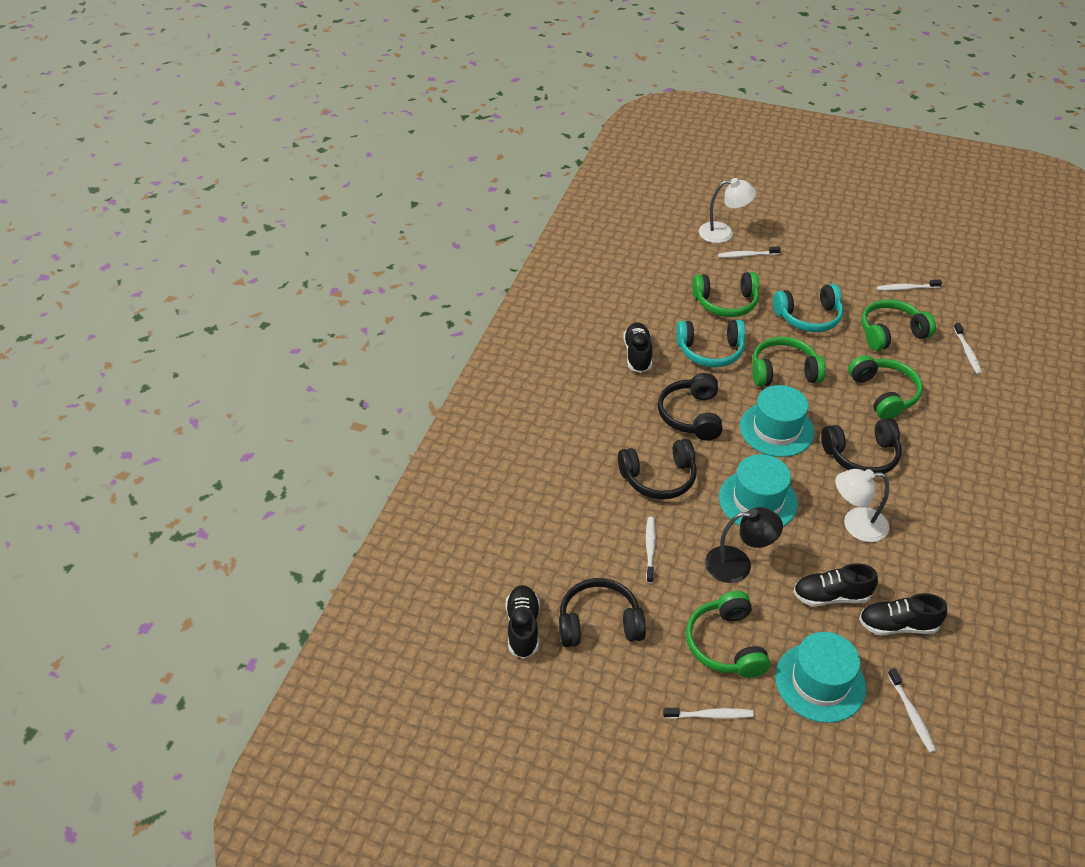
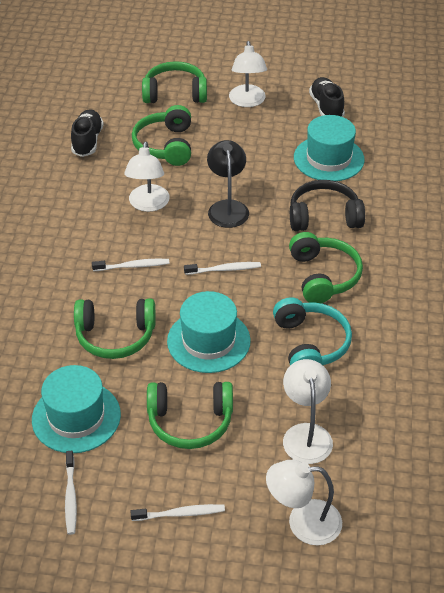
black headphones: [559,578,646,647] [618,439,697,499] [658,373,723,441] [821,418,902,474] = 4 -> [290,180,365,231] = 1
black shoe: [506,585,540,659] [623,323,652,373] [793,563,878,606] [859,593,947,635] = 4 -> [71,109,104,157] [309,77,345,117] = 2
turquoise headphones: [676,320,746,367] [773,284,843,332] = 2 -> [273,297,352,365] = 1
white lamp: [699,178,756,243] [835,469,889,542] = 2 -> [124,142,170,212] [229,41,267,107] [266,460,342,546] [283,359,333,464] = 4
white toothbrush: [646,517,656,583] [663,708,754,719] [718,246,781,258] [877,280,942,291] [888,668,936,753] [954,323,982,375] = 6 -> [65,451,77,535] [92,259,169,271] [130,504,225,521] [184,262,261,275] = 4

